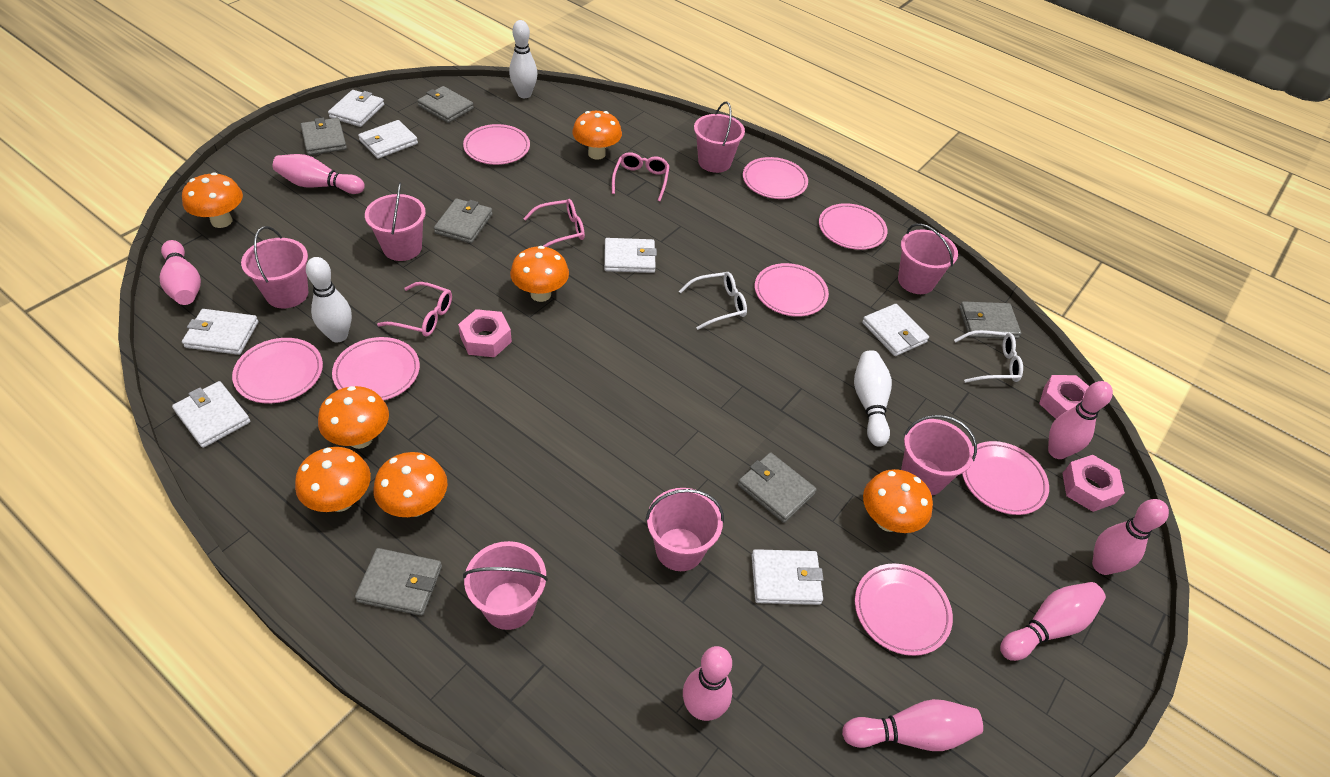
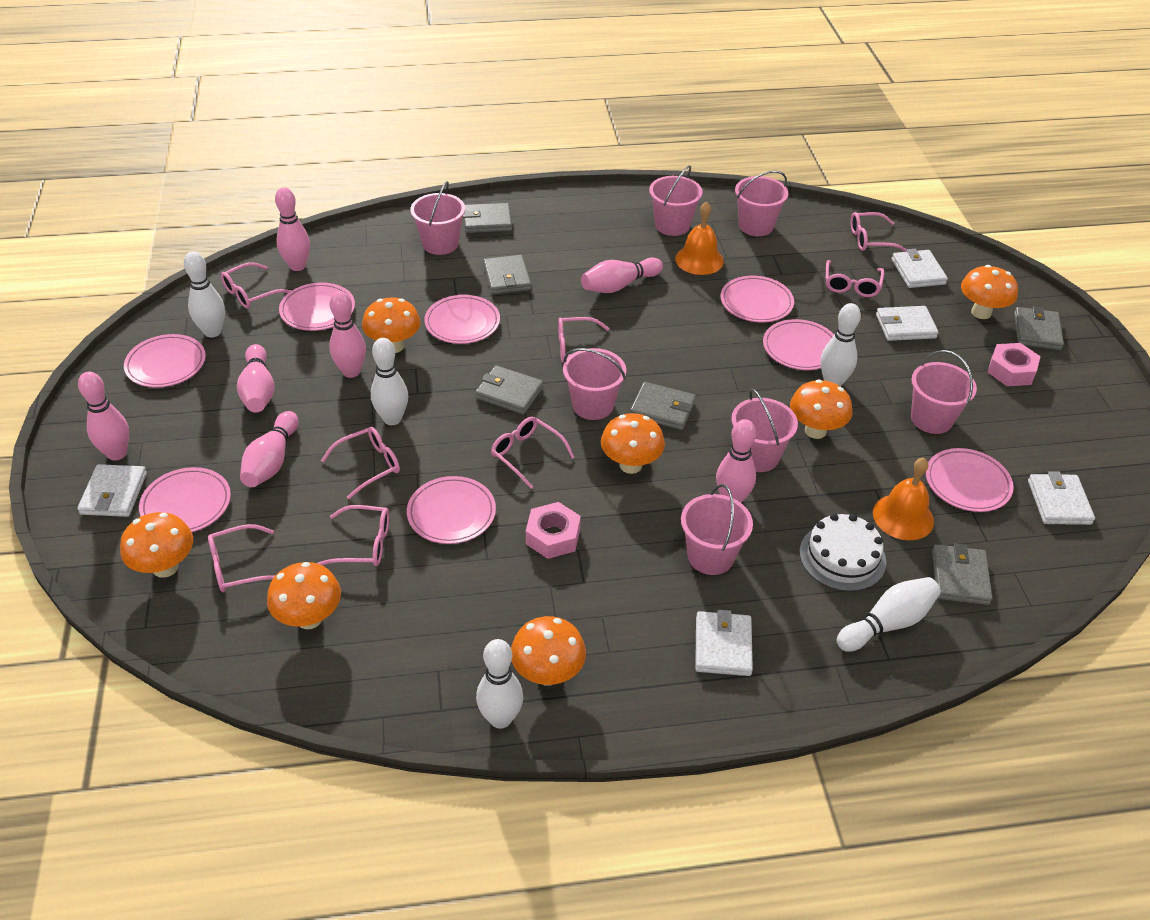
orange bell: none = 0 -> [675,201,724,275] [873,458,934,540] = 2
pink glasses: [377,282,452,337] [523,199,585,247] [612,152,670,202] = 3 -> [208,524,276,592] [221,262,292,309] [317,505,389,566] [321,427,400,499] [491,417,574,489] [558,317,609,363] [826,260,884,297] [851,212,907,252] = 8
pink nut: [458,309,512,357] [1039,375,1089,419] [1062,455,1125,512] = 3 -> [526,502,581,559] [987,343,1041,386] = 2
white bowling pin: [306,257,352,342] [509,20,538,98] [854,350,892,447] = 3 -> [184,251,225,337] [371,338,408,425] [476,639,523,729] [820,303,861,387] [837,577,941,652] = 5
white cake: none = 0 -> [800,513,886,591] = 1
white glasses: [679,272,747,330] [954,330,1023,383] = 2 -> none = 0
white wallet: [172,381,251,448] [182,309,258,355] [328,90,384,127] [358,120,418,159] [604,238,657,273] [752,549,824,605] [862,304,929,356] = 7 -> [77,464,147,517] [695,610,753,676] [876,306,939,341] [891,249,948,288] [1028,471,1095,525] = 5

